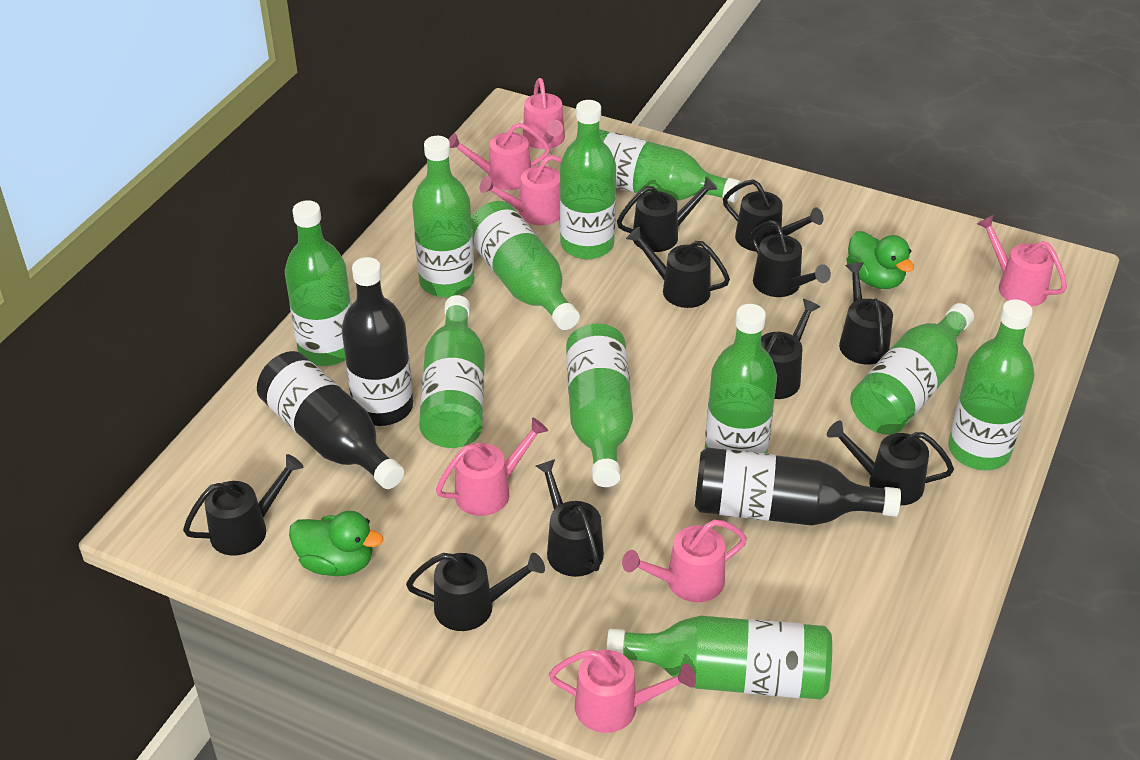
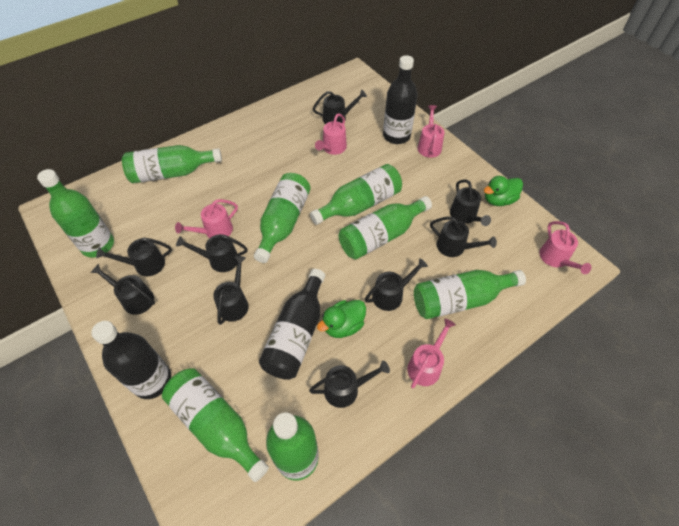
black watering can: [183,454,303,556] [406,553,545,631] [536,459,604,577] [617,177,717,252] [626,226,730,308] [723,179,823,251] [751,221,831,297] [761,299,820,399] [827,421,954,505] [839,262,893,365] = 10 -> [90,264,155,315] [96,238,172,276] [176,234,248,272] [213,256,249,325] [309,361,390,408] [313,89,367,124] [365,258,428,311] [430,217,497,257] [450,180,491,226] = 9
green bottle: [285,200,352,366] [412,136,475,297] [419,295,485,448] [471,201,580,330] [560,100,616,259] [566,324,633,487] [599,129,741,203] [606,616,832,700] [705,304,777,454] [850,303,974,435] [948,299,1035,470] = 11 -> [37,169,114,258] [122,145,222,183] [162,368,269,482] [254,173,311,263] [266,412,319,481] [310,164,402,225] [339,196,432,259] [414,270,526,319] = 8
pink watering can: [436,418,548,516] [448,123,550,190] [480,155,562,225] [523,78,565,149] [549,650,696,733] [622,520,747,602] [977,215,1067,307] = 7 -> [175,199,238,238] [315,114,347,155] [407,318,456,389] [417,105,444,158] [539,221,592,274] = 5

